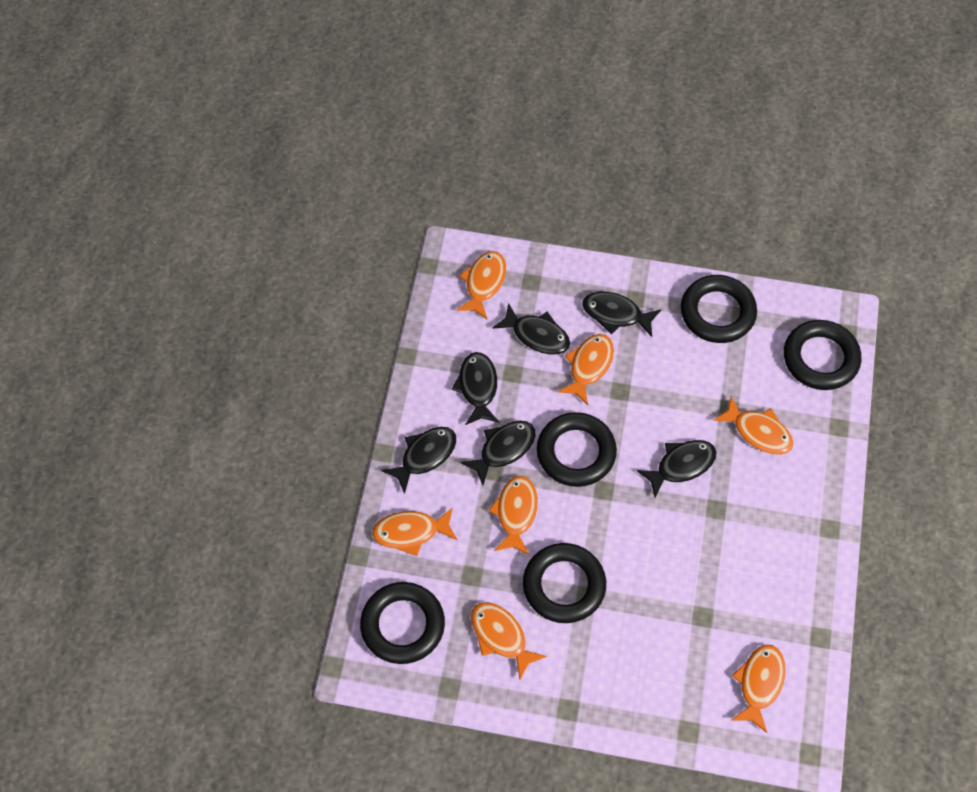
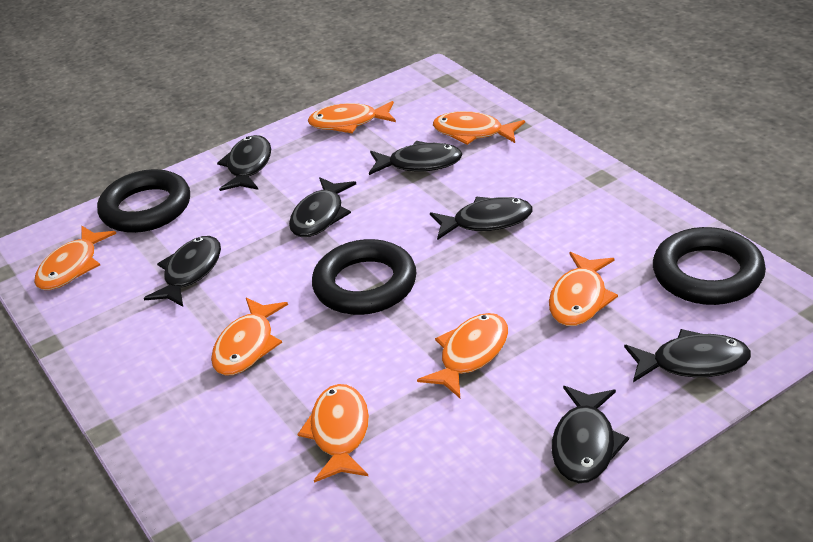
black fish: [382,427,456,494] [452,352,499,425] [460,421,535,485] [492,303,570,355] [582,292,661,337] [636,440,717,497] = 6 -> [144,236,221,307] [217,135,271,191] [289,177,356,237] [369,141,462,175] [430,197,533,240] [552,386,629,483] [624,329,751,382] = 7
black ring: [360,582,445,664] [523,543,606,623] [537,412,617,487] [681,275,757,343] [784,320,861,390] = 5 -> [97,169,190,233] [312,239,417,315] [653,227,766,305] = 3

